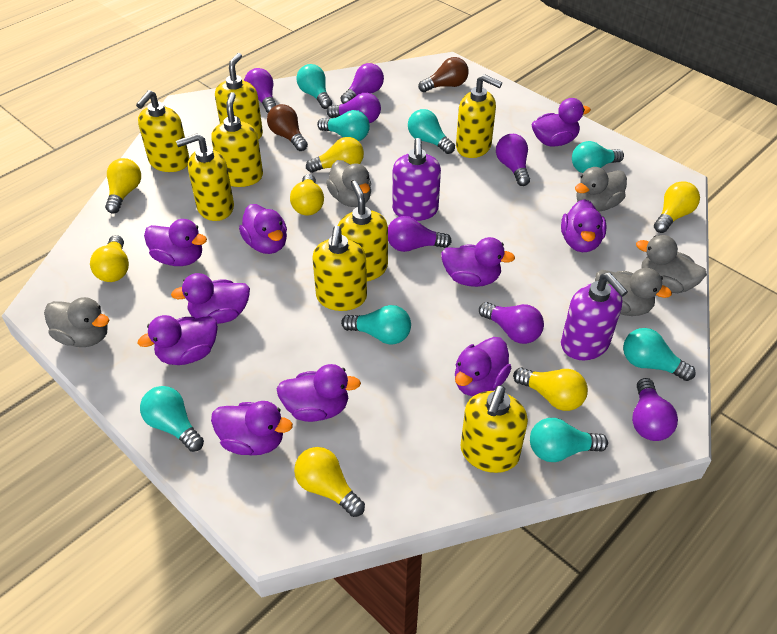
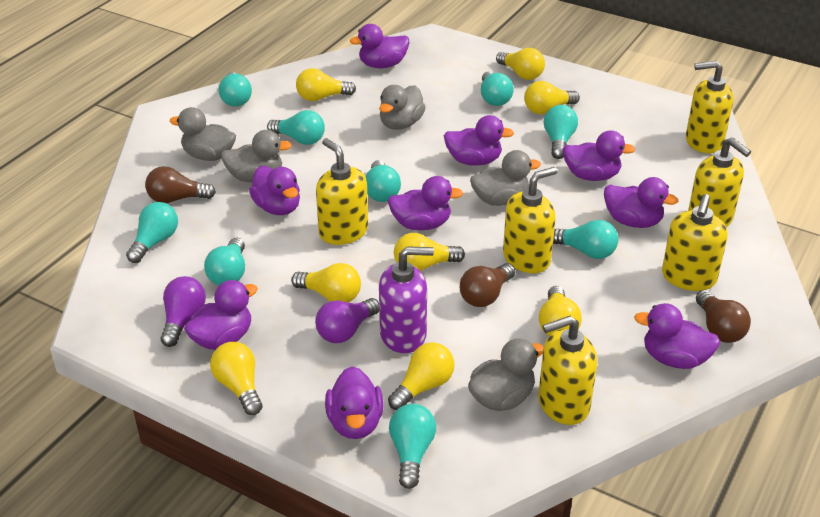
brown light bulb: [267,104,308,151] [418,57,469,92] = 2 -> [145,166,216,203] [460,263,515,307] [696,290,751,343] = 3
purple duck: [138,315,218,365] [144,219,207,266] [171,273,250,324] [211,401,293,455] [239,204,287,254] [276,364,361,422] [441,237,515,287] [455,337,511,396] [532,98,591,146] [561,199,606,252] = 10 -> [184,280,258,350] [249,166,300,215] [325,367,383,439] [350,24,409,68] [388,176,463,230] [444,115,514,166] [563,130,636,181] [604,177,678,228] [634,303,720,369] = 9
purple light bulb: [244,68,276,113] [327,93,381,123] [340,63,384,104] [388,216,452,252] [479,302,544,344] [496,134,530,186] [632,378,678,441] = 7 -> [161,276,206,347] [315,298,379,343] = 2
purple soap dispenser: [392,138,441,221] [561,273,628,360] = 2 -> [379,246,434,353] = 1
turquoise light bulb: [140,386,204,452] [296,64,332,109] [317,110,370,141] [341,305,411,344] [408,109,455,154] [530,418,608,462] [572,141,624,173] [623,328,696,381] = 8 -> [126,202,178,263] [204,238,245,285] [218,72,252,107] [267,110,325,145] [365,160,401,202] [389,404,436,489] [481,71,514,106] [544,105,578,159] [553,220,618,259] = 9
yellow light bulb: [90,235,129,282] [105,158,141,214] [290,174,324,216] [294,447,365,517] [306,137,364,173] [513,367,588,411] [654,181,700,233] = 7 -> [210,342,263,415] [291,263,361,303] [296,68,356,101] [388,342,455,410] [394,233,465,271] [496,48,545,80] [524,81,580,114] [539,286,582,336] = 8
yellow soap dispenser: [136,90,189,172] [176,133,234,221] [211,92,263,187] [215,53,263,140] [313,226,367,311] [338,181,388,281] [456,74,502,158] [461,385,528,473] = 8 -> [316,138,368,245] [503,167,557,273] [538,316,597,425] [662,194,728,291] [686,61,733,153] [688,137,751,227] = 6

